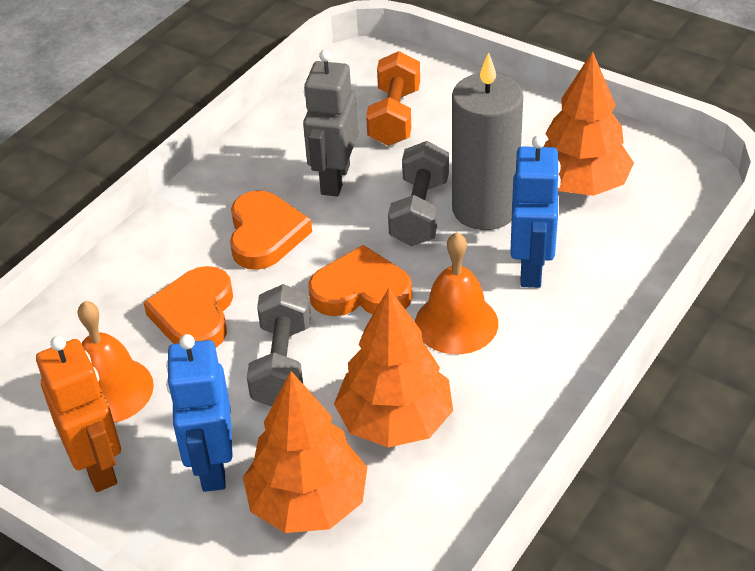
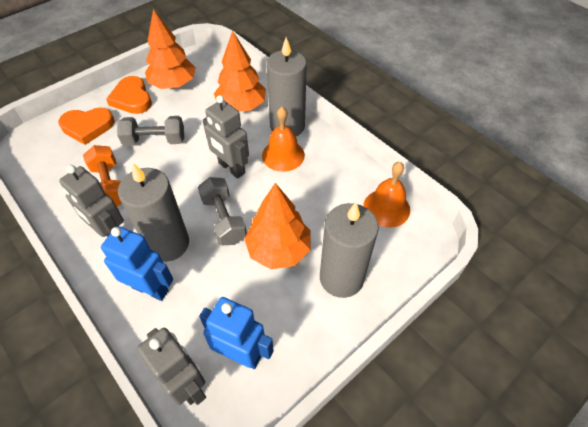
grey candle: [452,52,523,230] = 1 -> [118,163,189,262] [266,37,307,136] [320,202,379,298] = 3
grey robot: [303,49,358,196] = 1 -> [59,165,124,237] [137,328,206,405] [203,95,249,179] = 3
orange heart: [143,266,233,348] [230,191,312,270] [308,245,412,316] = 3 -> [58,108,115,145] [106,76,152,114] = 2
orange robot: [36,336,121,492] = 1 -> none = 0

